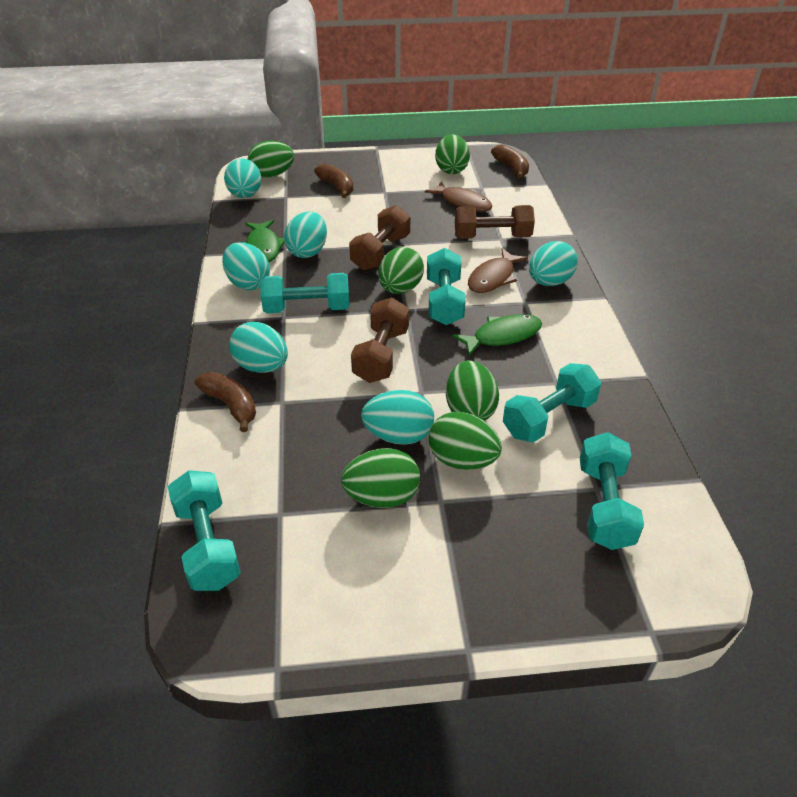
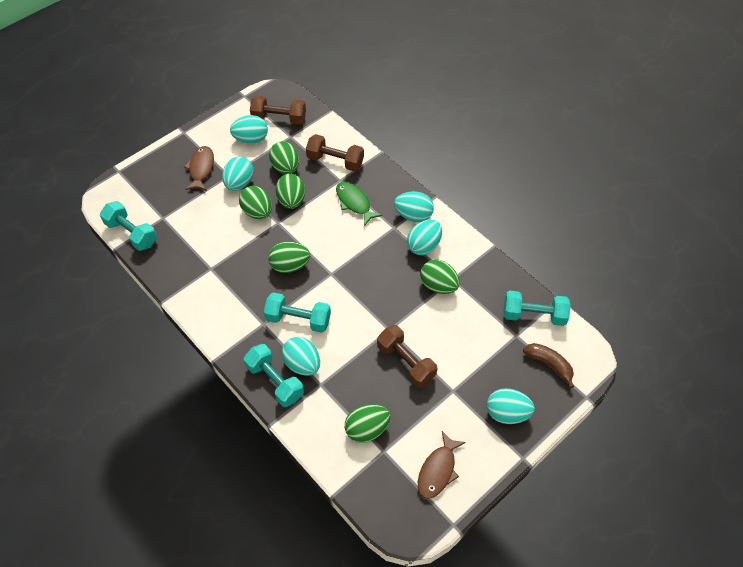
brown banana: [194,372,256,432] [314,163,353,198] [491,145,529,179] = 3 -> [523,343,574,388] = 1
green fish: [245,220,285,262] [452,314,542,356] = 2 -> [336,182,382,226] = 1
turquoise dumbbell: [168,470,241,591] [260,273,350,313] [427,248,466,325] [503,363,601,443] [580,432,644,550] = 5 -> [100,201,157,251] [244,344,304,407] [264,292,331,333] [504,291,571,326] = 4

